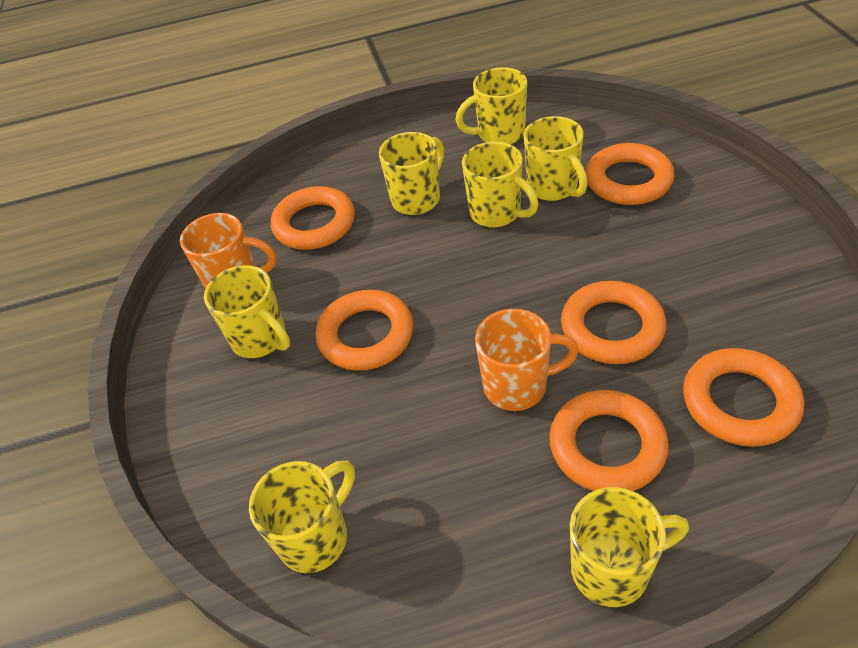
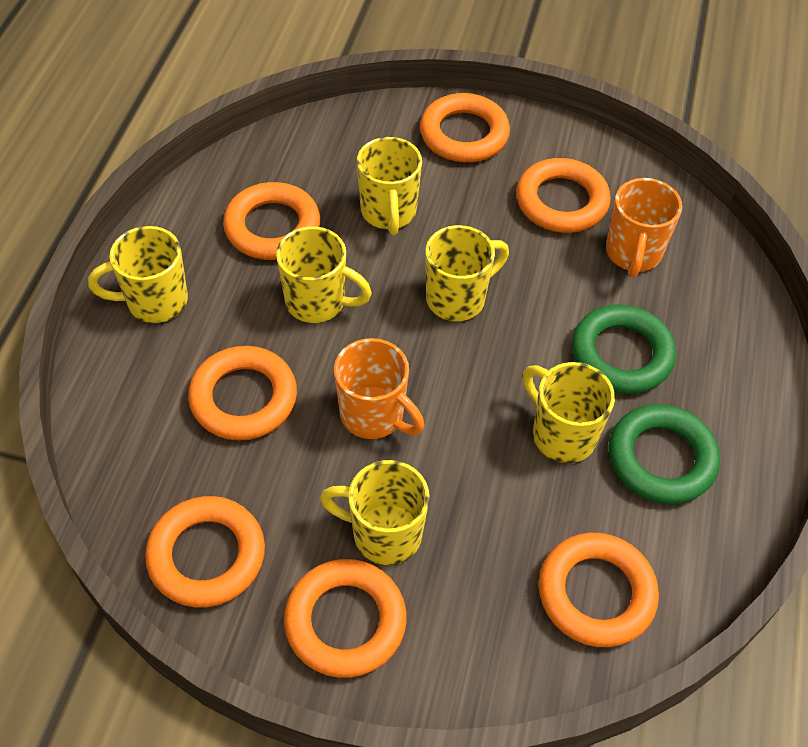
green ring: none = 0 -> [572,304,676,394] [609,404,720,504] = 2
orange ring: [271,186,355,250] [316,290,413,371] [549,390,669,491] [561,281,666,364] [586,143,675,205] [683,348,804,447] = 6 -> [145,496,265,608] [188,346,297,441] [223,182,320,260] [284,559,407,678] [420,93,510,162] [516,158,611,233] [539,533,659,647] = 7
yellow mug: [204,265,290,358] [249,461,355,573] [379,132,444,215] [456,67,527,144] [462,142,539,227] [523,116,588,201] [570,487,689,607] = 7 -> [88,226,188,323] [276,226,372,323] [320,460,430,565] [357,137,422,235] [425,225,509,321] [523,362,615,463] = 6

